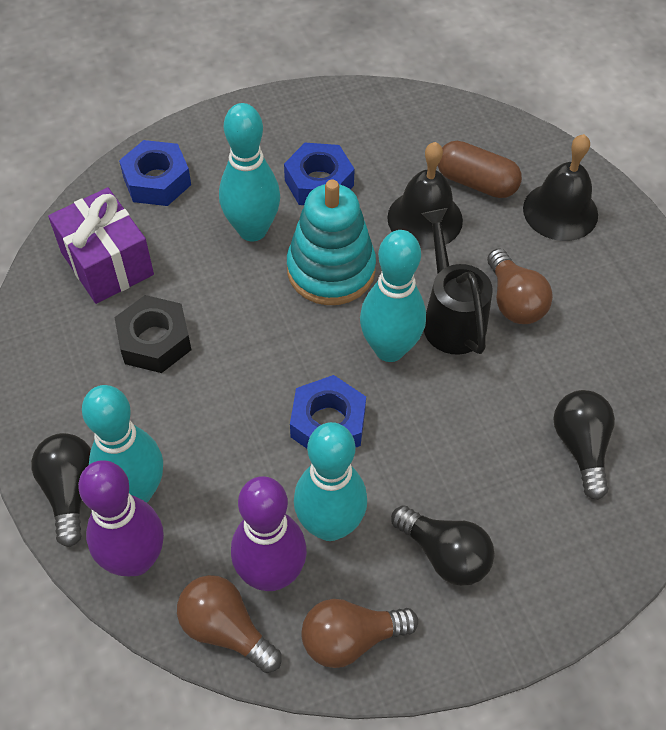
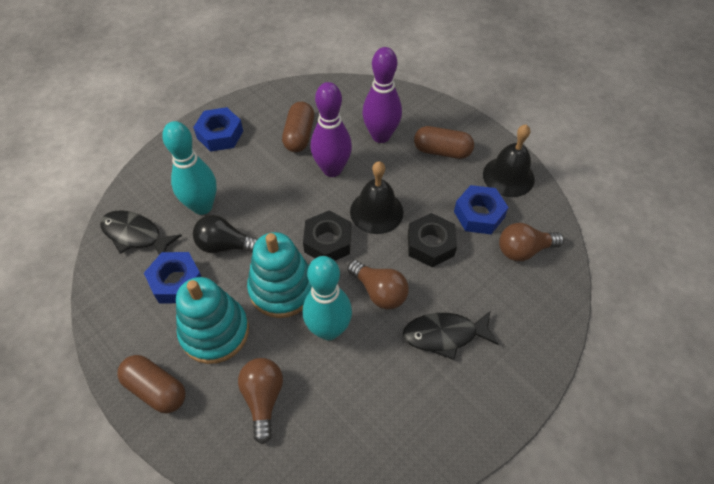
black fish: none = 0 -> [100,210,182,255] [403,311,499,360] = 2
black light bulb: [31,433,91,547] [391,505,494,586] [553,390,615,500] = 3 -> [193,215,258,253] = 1
black nut: [114,295,191,373] = 1 -> [303,210,351,261] [408,213,457,267] = 2
black watering can: [421,208,493,355] = 1 -> none = 0
brown capsule: [438,141,522,198] = 1 -> [117,355,185,413] [282,102,314,152] [414,126,474,159] = 3
purple gift: [48,188,154,304] = 1 -> none = 0
turquoise bowling pin: [82,385,163,503] [219,103,280,242] [294,422,367,541] [360,230,426,362] = 4 -> [162,121,217,215] [303,256,352,340] = 2
turquoise stacking toy: [287,180,376,305] = 1 -> [176,277,249,364] [247,232,312,318] = 2

